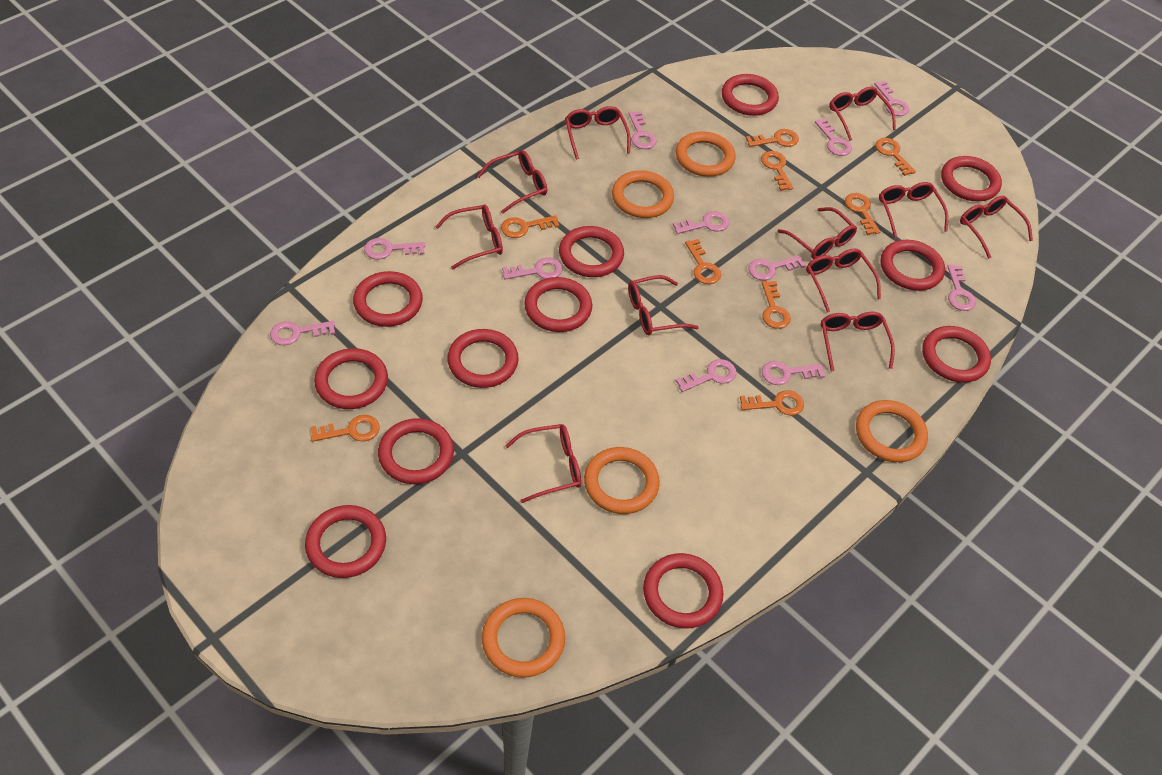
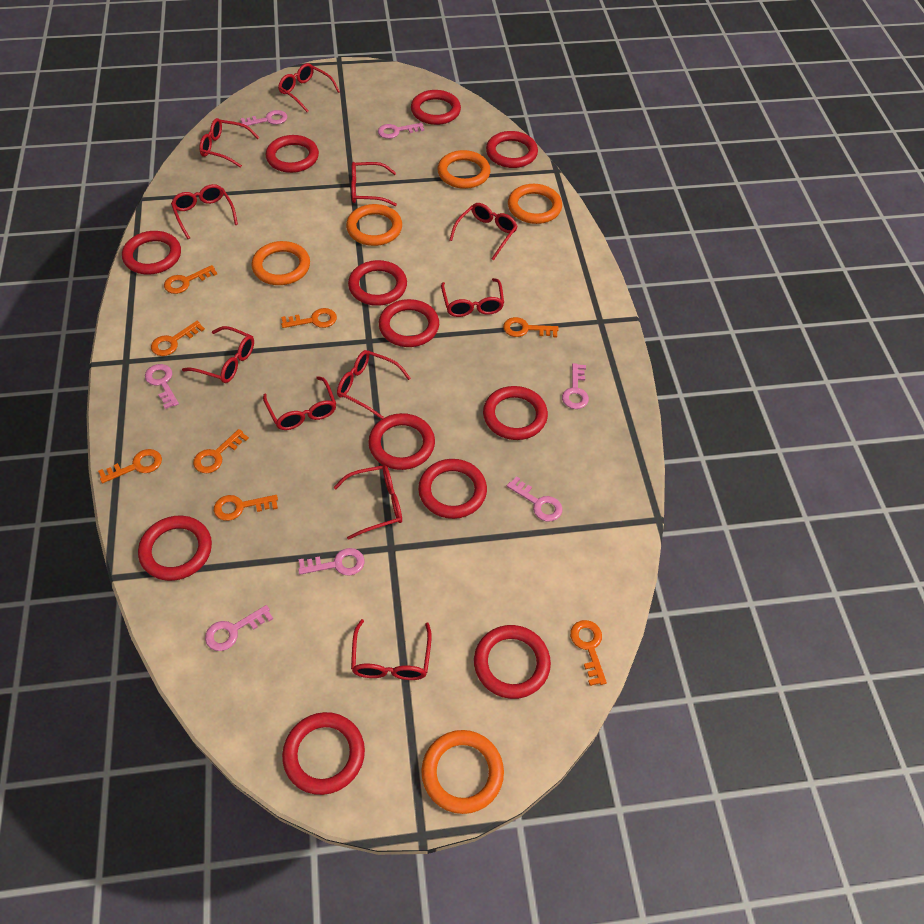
orange key: [311,415,380,442] [501,215,559,238] [685,239,721,284] [740,390,804,416] [746,129,799,147] [761,151,793,191] [762,281,791,329] [845,193,880,235] [875,138,916,176] = 9 -> [98,449,162,483] [151,321,205,356] [164,265,217,294] [193,429,249,473] [214,495,278,521] [281,308,337,328] [503,317,559,337] [570,620,607,686] = 8
pink key: [270,321,335,345] [364,238,425,260] [502,257,563,280] [628,111,656,149] [673,211,729,234] [675,359,736,392] [748,255,806,280] [762,361,825,385] [815,119,852,156] [874,81,909,116] [947,265,976,311] = 11 -> [145,364,179,409] [205,605,273,651] [241,110,287,126] [298,548,364,576] [378,123,424,139] [507,476,563,522] [562,363,589,409] = 7

